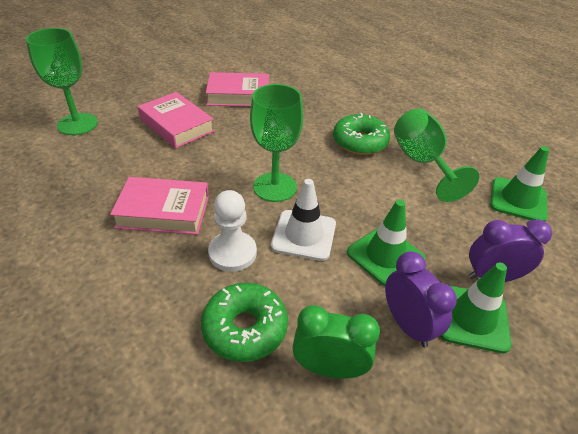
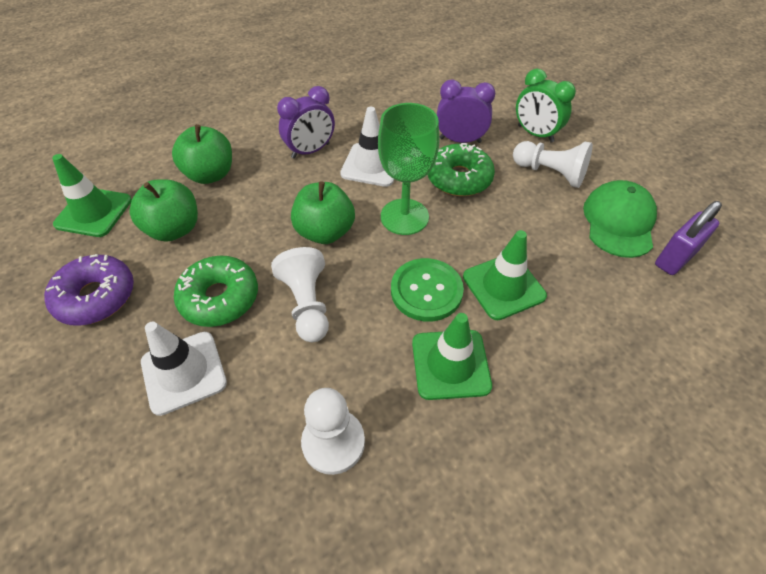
green apple: none = 0 -> [130,179,198,242] [172,124,232,184] [291,181,355,244] = 3
green button: none = 0 -> [391,258,464,322] = 1
green cap: none = 0 -> [583,180,657,258] = 1
green goblet: [26,28,98,135] [250,84,304,202] [394,109,479,202] = 3 -> [378,103,440,235] = 1
pink book: [110,177,209,235] [138,92,215,148] [206,72,269,107] = 3 -> none = 0
purple donut: none = 0 -> [44,254,134,326] = 1
purple padlock: none = 0 -> [655,201,722,275] = 1
white pawn: [208,190,257,272] = 1 -> [271,247,329,342] [301,388,365,475] [513,141,593,188] = 3
white traffic cone: [271,179,336,261] = 1 -> [141,322,227,416] [340,107,394,187] = 2

